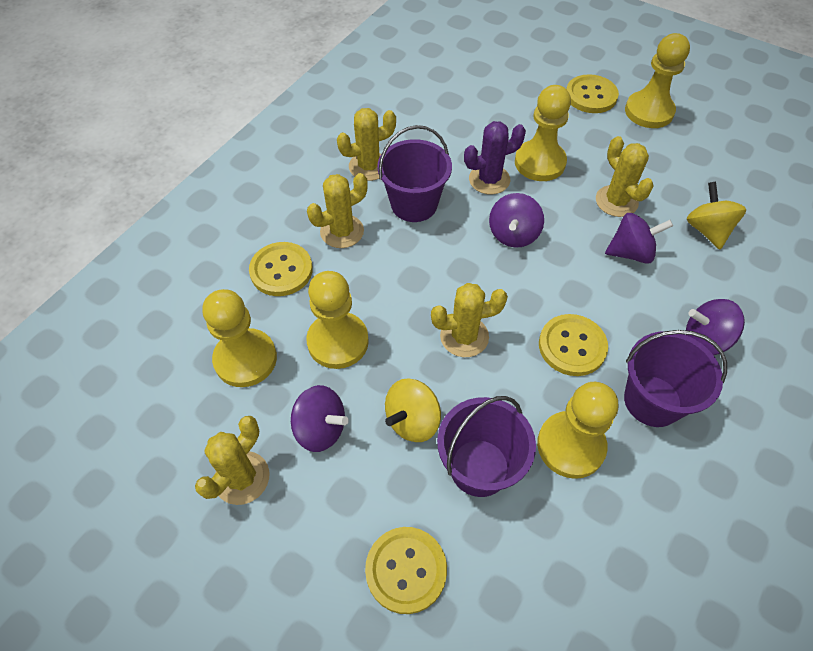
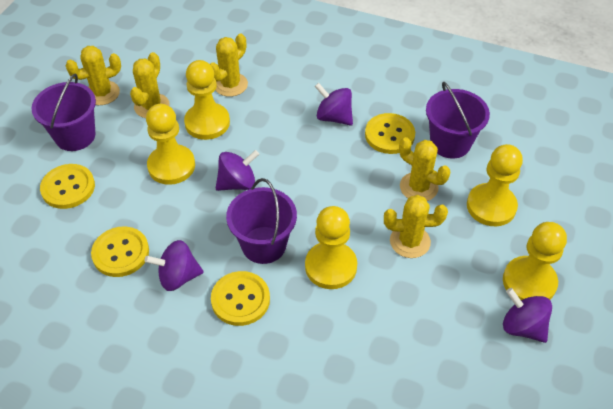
purple cactus: [464,121,526,195] = 1 -> none = 0
yellow spinning top: [385,378,441,442] [687,182,746,249] = 2 -> none = 0

